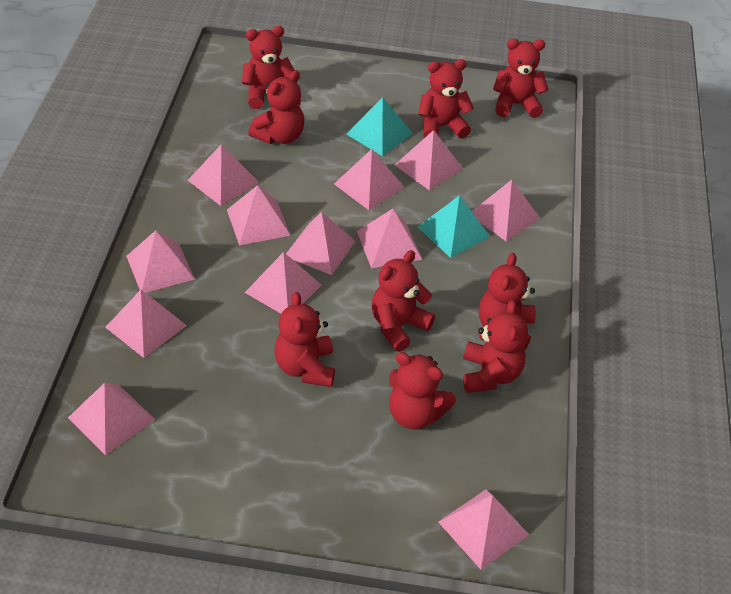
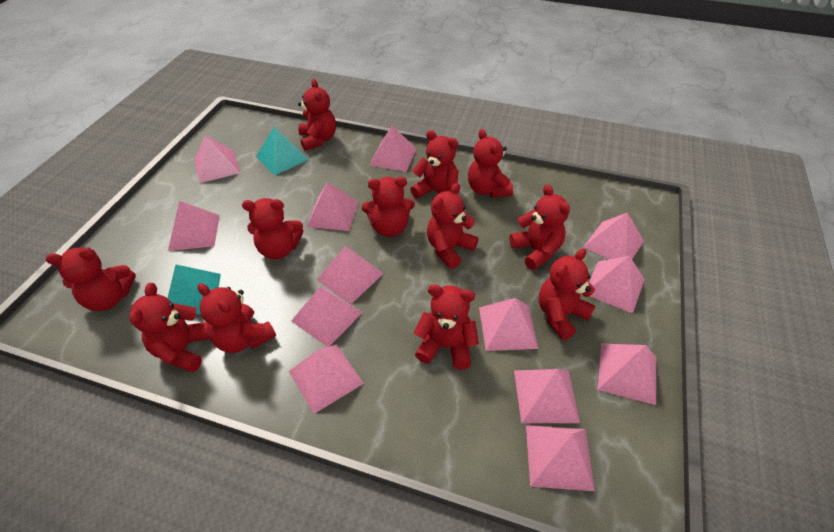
pink pyramid: [68,383,156,455] [105,290,187,358] [126,230,195,293] [188,144,259,206] [227,185,291,246] [245,252,322,314] [286,212,356,275] [334,149,404,210] [357,209,422,268] [395,130,463,191] [438,490,529,570] [472,180,540,242] = 12 -> [168,201,220,251] [195,135,240,183] [289,344,364,414] [291,287,363,347] [307,182,358,231] [317,246,384,304] [369,126,417,172] [479,298,538,351] [514,369,580,423] [526,425,595,491] [583,213,644,260] [589,256,645,313] [598,344,656,405] = 13
red teddy bear: [242,26,295,109] [248,70,304,144] [274,292,335,387] [372,250,435,352] [389,352,456,430] [418,59,474,139] [463,300,528,393] [479,253,536,350] [493,39,548,118] = 9 -> [46,247,136,311] [130,283,210,373] [197,283,276,353] [242,198,304,259] [298,79,336,151] [362,177,415,237] [410,130,459,198] [413,284,479,370] [427,183,478,269] [468,129,513,198] [509,184,570,270] [539,248,595,340] = 12

